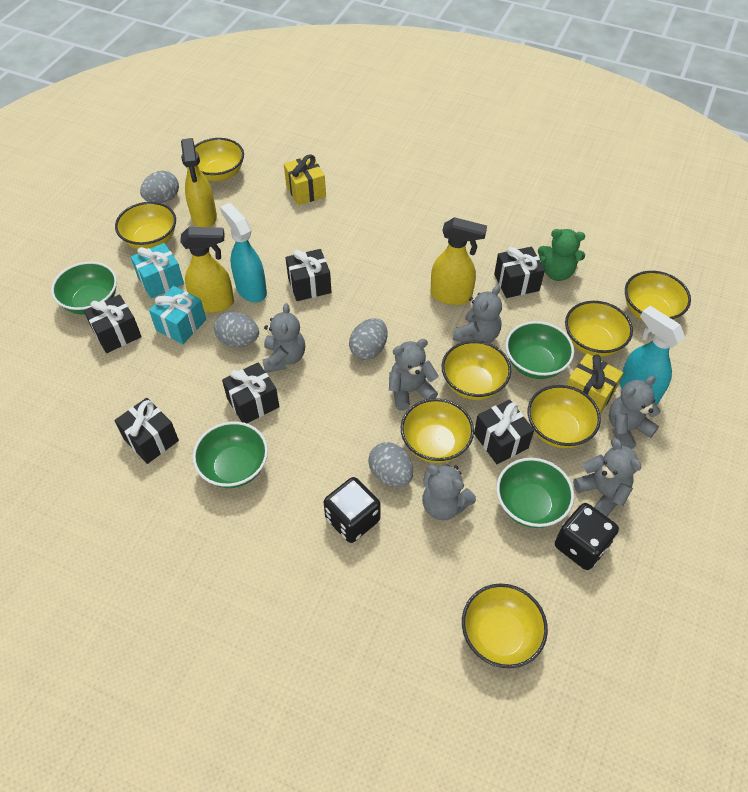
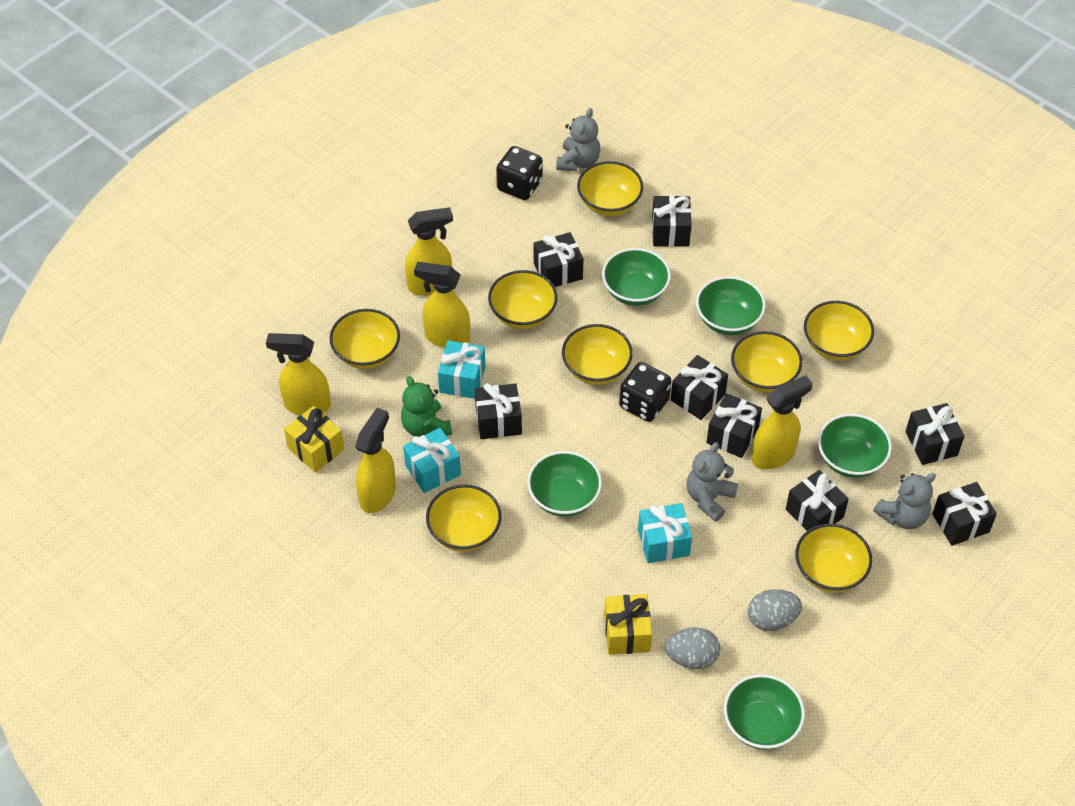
black gift: [84,295,142,353] [114,398,179,464] [222,362,279,423] [285,249,332,301] [474,399,534,464] [494,247,545,298] = 6 -> [475,383,522,439] [534,232,584,287] [652,195,692,247] [671,355,728,420] [706,393,762,458] [786,470,849,531] [905,403,965,465] [932,482,997,546] = 8
green bowl: [51,261,117,315] [193,421,268,488] [496,458,574,528] [505,321,574,379] = 4 -> [527,451,602,517] [602,248,671,306] [696,276,766,335] [724,674,805,750] [818,414,892,478] = 5
grey egg: [140,171,179,203] [214,312,259,347] [349,318,387,360] [368,442,413,487] = 4 -> [665,627,720,669] [748,589,802,631] = 2
grey teddy bear: [262,303,305,373] [389,339,439,411] [422,464,476,520] [453,285,502,343] [573,438,642,517] [609,376,660,449] = 6 -> [556,108,601,171] [687,442,738,522] [874,473,936,530] = 3
turquoise gift: [131,243,184,298] [149,286,206,344] = 2 -> [403,428,461,493] [438,340,486,399] [638,503,692,563] = 3
turquoise spray bottle: [220,203,267,303] [619,306,685,405] = 2 -> none = 0
yellow spray bottle: [180,227,234,313] [181,138,217,227] [431,217,487,305] = 3 -> [266,333,331,415] [355,408,396,513] [405,207,453,296] [414,262,470,348] [752,375,813,469] = 5

